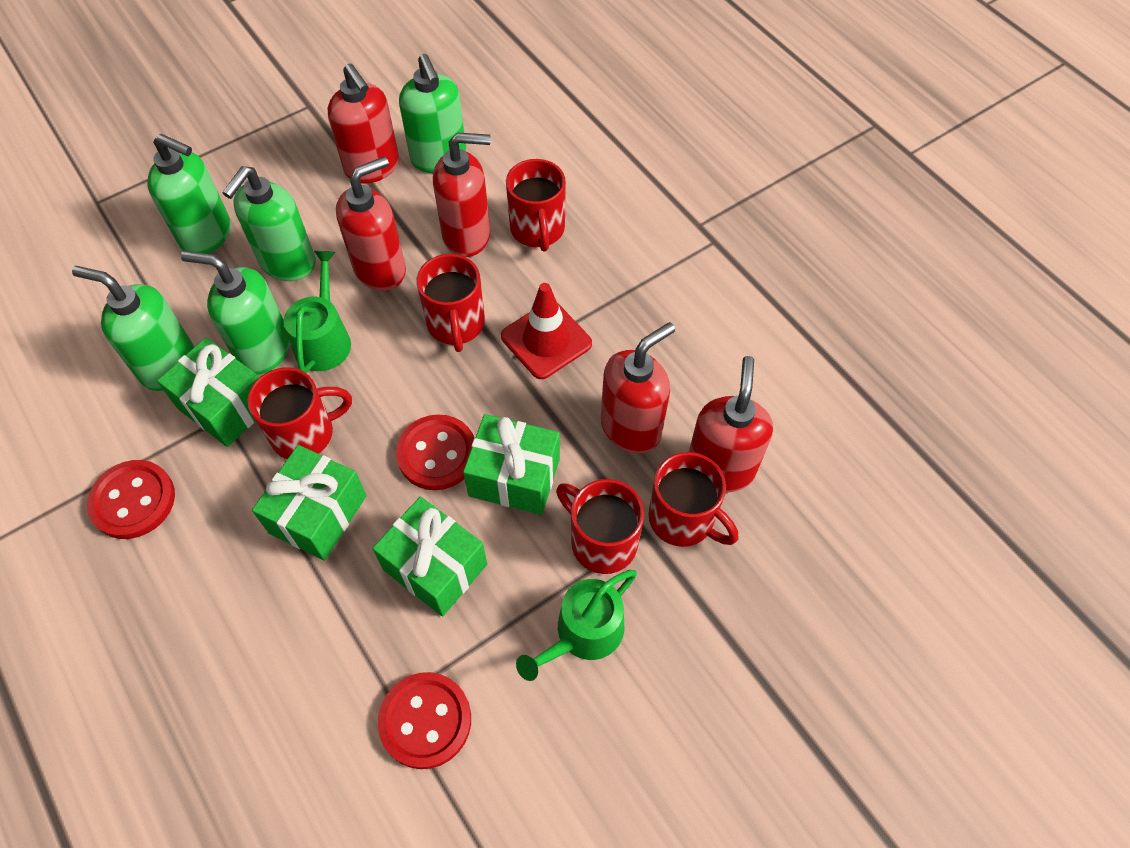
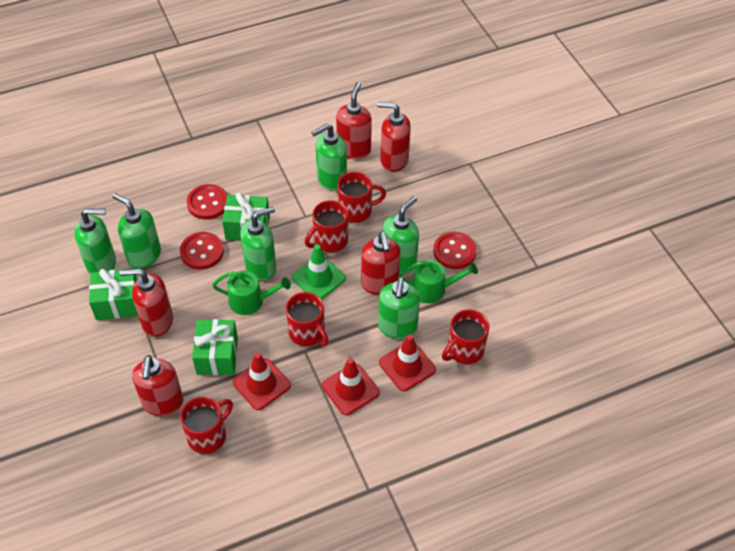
green gift: [157,338,259,447] [252,445,367,561] [372,496,487,617] [463,414,560,515] = 4 -> [89,268,138,320] [192,319,238,375] [222,193,270,241] = 3
green soap dispenser: [72,266,194,391] [147,134,231,254] [181,251,290,374] [222,166,316,281] [399,54,466,173] = 5 -> [74,208,116,273] [112,193,161,269] [240,207,276,280] [311,124,347,191] [378,277,420,339] [383,196,419,274] = 6
green traffic cone: none = 0 -> [292,244,346,300] = 1
red traffic cone: [501,283,592,379] = 1 -> [233,352,291,410] [322,358,380,415] [379,334,436,392] = 3

